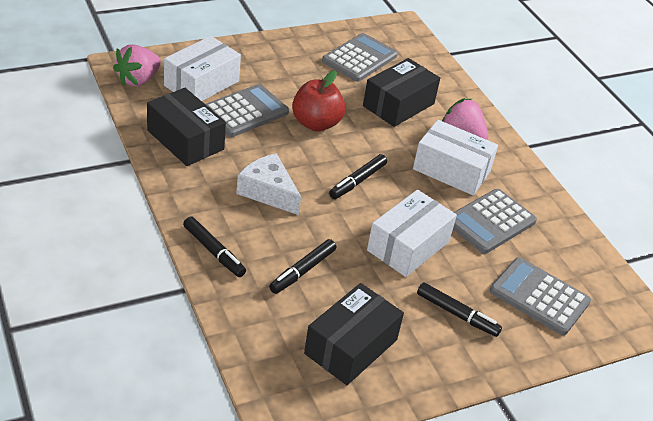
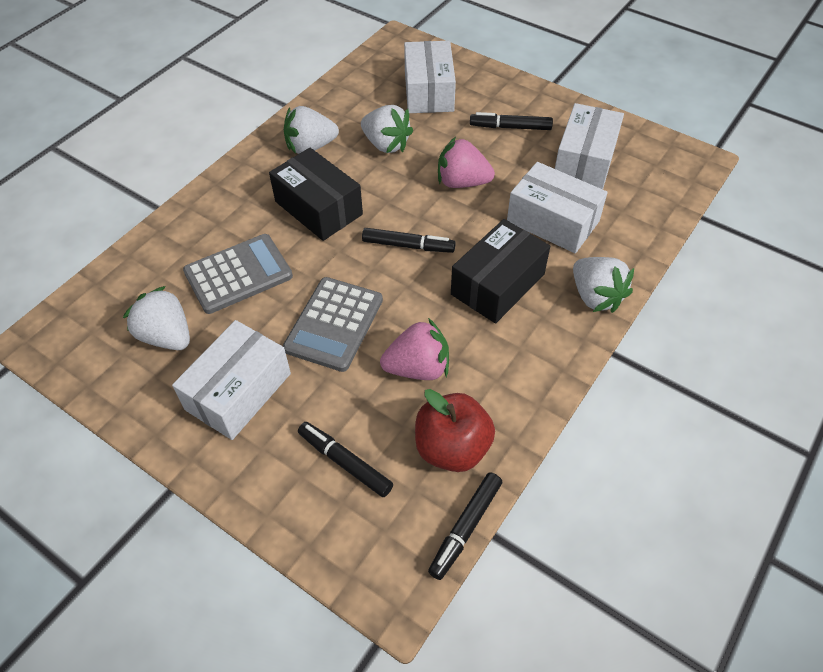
black box: [147,88,226,166] [304,283,404,385] [363,58,440,127] = 3 -> [269,148,363,241] [451,219,550,324] = 2
grey calculator: [205,84,289,137] [322,33,398,82] [453,189,537,254] [490,257,591,335] = 4 -> [183,234,293,314] [283,277,383,372] = 2
white box: [164,36,241,101] [367,190,457,277] [413,120,498,195] = 3 -> [172,320,291,440] [404,41,456,113] [507,162,608,253] [555,103,624,189] = 4
white cheese: [236,153,301,215] = 1 -> none = 0
white strawberry: none = 0 -> [123,286,190,350] [284,106,339,154] [361,105,413,153] [573,257,634,313] = 4

